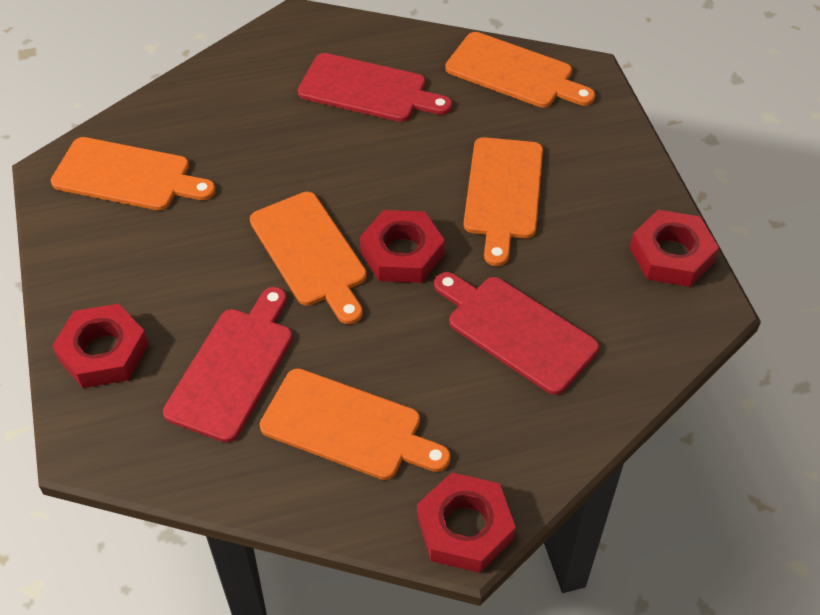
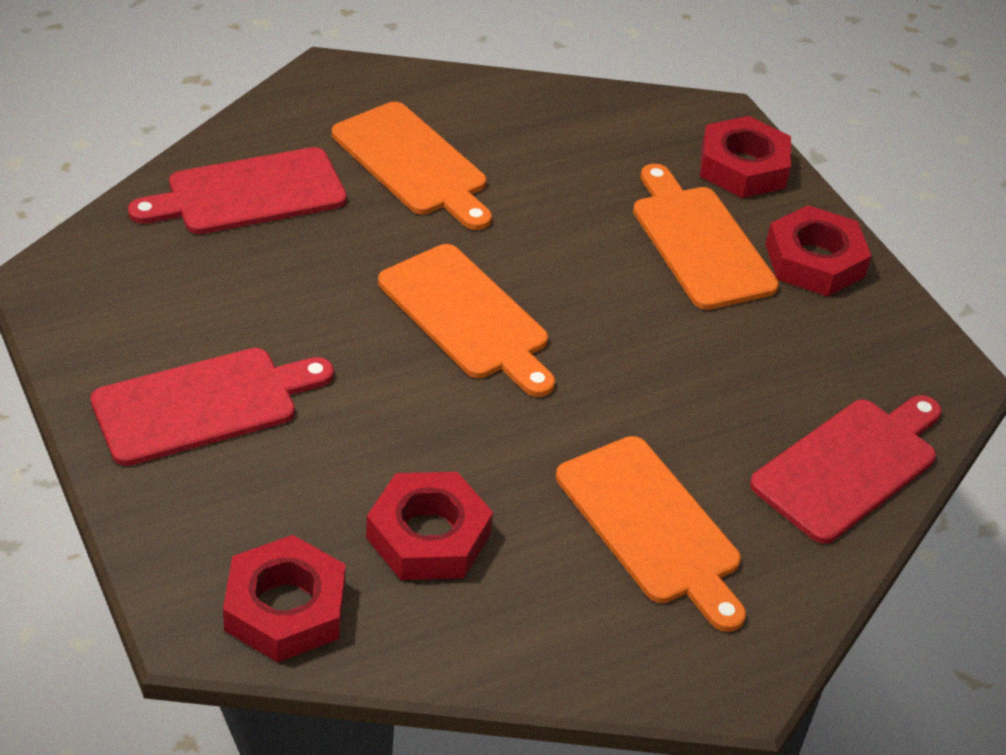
orange cutting board: [51,137,216,210] [250,192,367,324] [260,368,451,480] [445,32,595,108] [464,137,543,266] = 5 -> [332,102,492,230] [378,244,555,397] [556,436,746,632] [633,164,779,310] = 4

